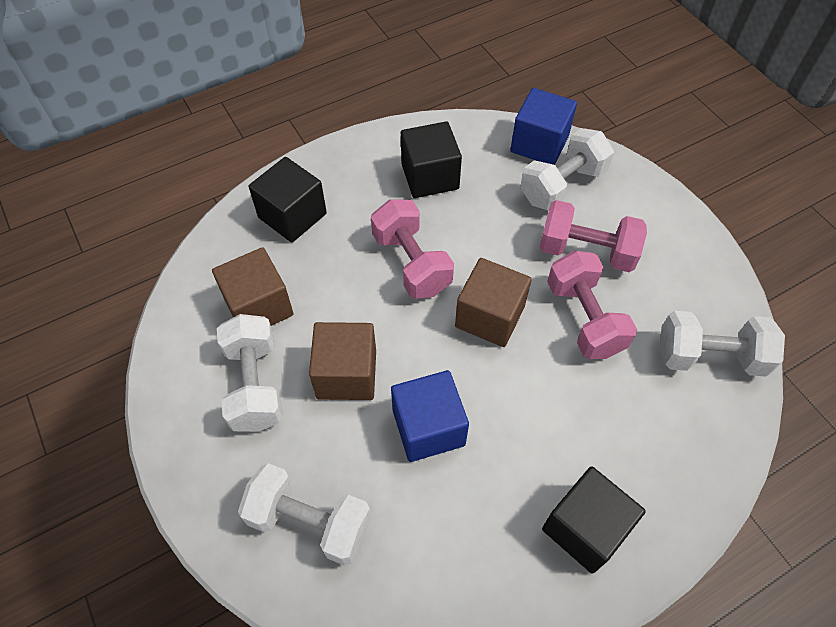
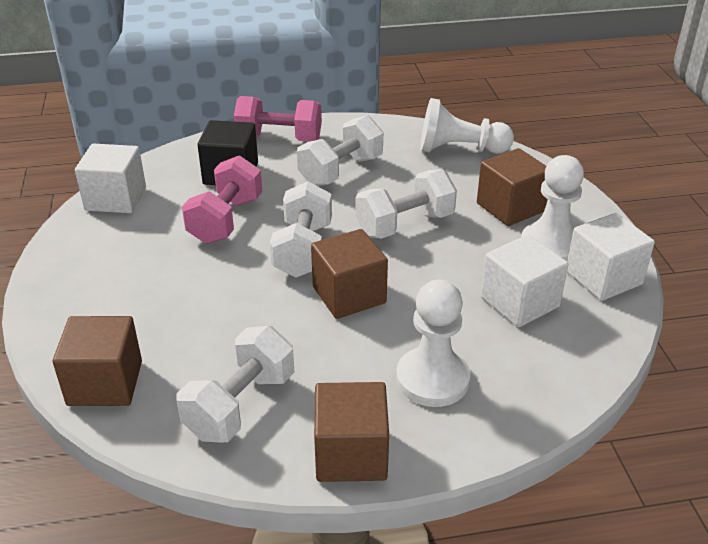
black cube: [249,157,327,243] [401,121,462,198] [542,466,646,574] = 3 -> [197,120,258,185] = 1
blue cube: [391,370,469,462] [510,88,577,165] = 2 -> none = 0
brown cube: [212,247,293,326] [309,322,376,400] [455,258,532,347] = 3 -> [53,316,142,406] [311,229,388,319] [314,382,389,482] [477,148,547,226] = 4
pink dumbbell: [371,199,454,299] [540,200,647,272] [547,251,637,359] = 3 -> [182,155,262,244] [234,96,322,142] = 2
white cube: none = 0 -> [75,143,146,213] [481,235,568,327] [567,213,655,301] = 3
white pawn: none = 0 -> [396,280,470,407] [420,98,514,154] [521,155,584,261] = 3

